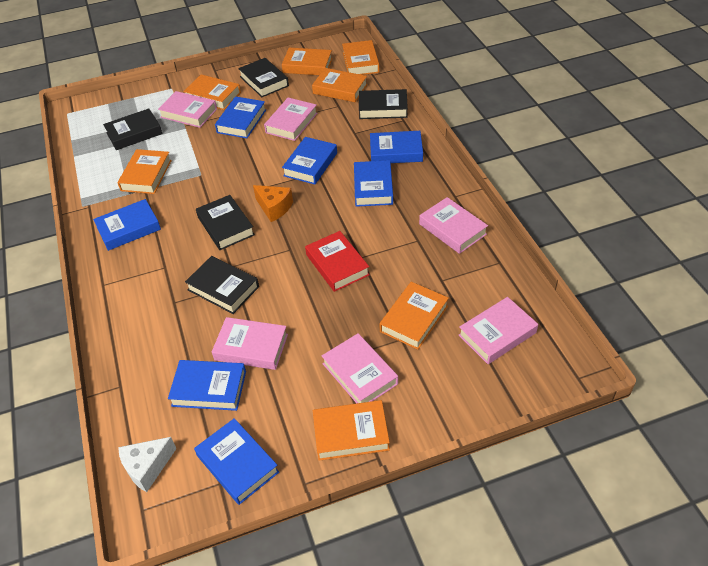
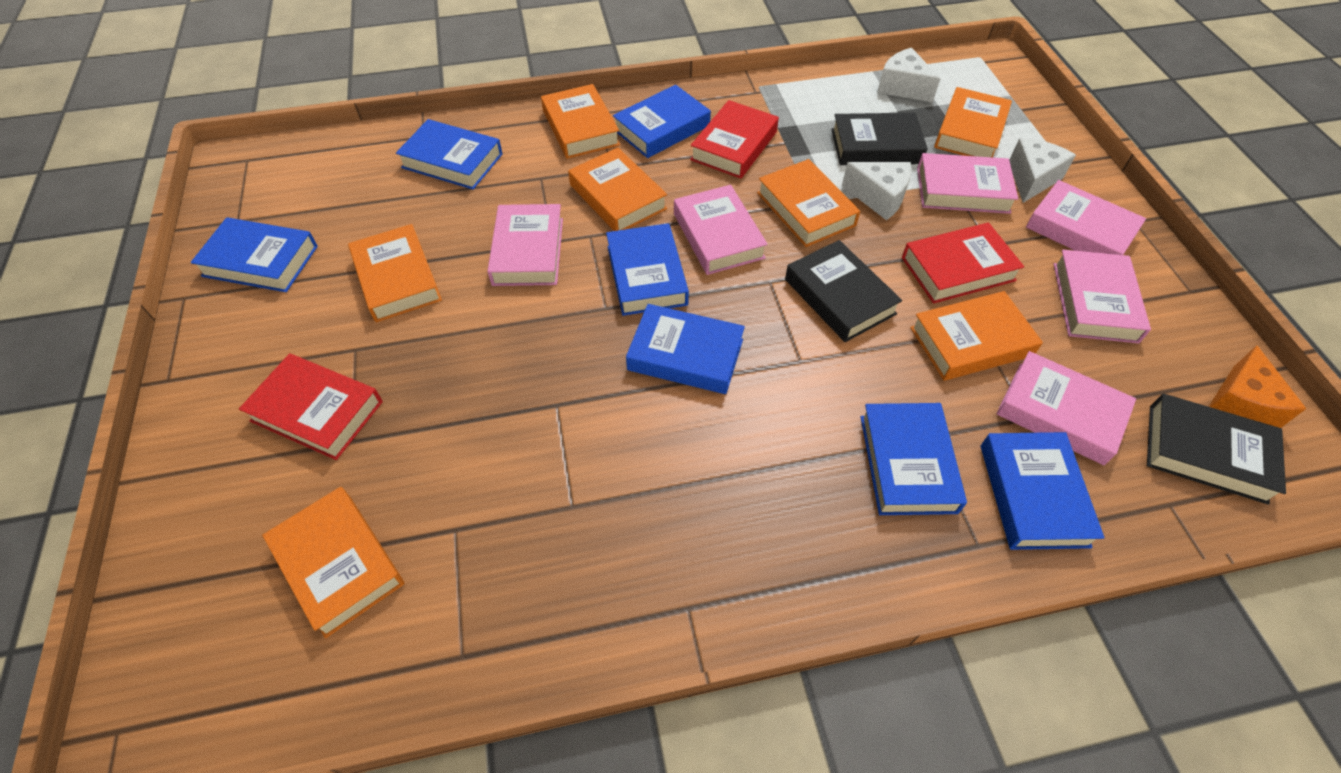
black book: [103,108,163,150] [185,256,259,314] [196,195,255,250] [238,58,289,97] [359,89,408,119] = 5 -> [785,240,902,342] [832,113,928,165] [1147,394,1286,505] = 3
red book: [305,231,370,292] = 1 -> [239,353,383,460] [690,100,779,179] [902,222,1024,304] = 3
white cheese: [118,437,177,492] = 1 -> [842,162,912,220] [877,48,941,103] [1009,138,1076,203] = 3

